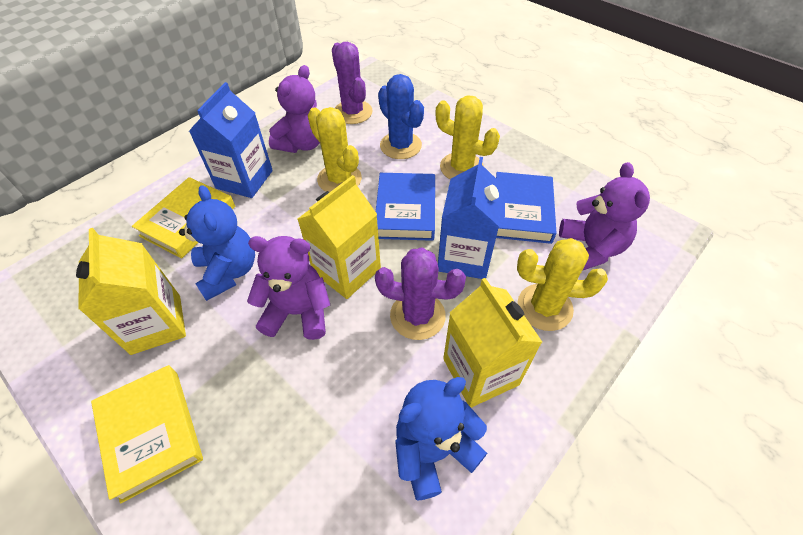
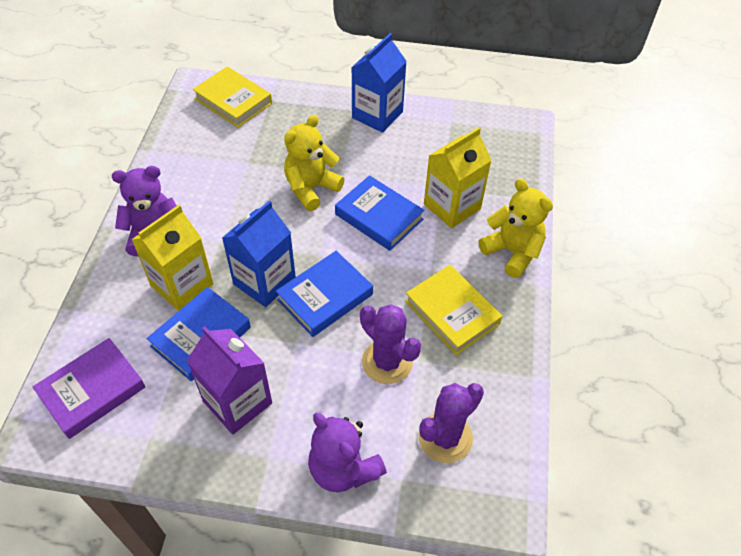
blue book: [376,173,435,241] [496,172,556,244] = 2 -> [147,287,251,381] [276,251,373,337] [335,175,425,251] = 3
blue cactus: [378,74,424,159] = 1 -> none = 0
blue teddy bear: [179,185,255,301] [395,377,487,501] = 2 -> none = 0
purple book: none = 0 -> [33,338,146,439] = 1
purple carton: none = 0 -> [187,326,272,434] = 1
purple teddy bear: [247,236,330,340] [269,65,320,153] [559,162,650,271] = 3 -> [112,166,177,256] [308,413,387,492] = 2
yellow cactus: [308,107,362,193] [435,96,500,179] [517,238,608,331] = 3 -> none = 0
yellow carton: [76,228,186,355] [298,175,381,299] [443,278,542,408] = 3 -> [131,205,214,311] [424,127,492,228] = 2
yellow teddy bear: none = 0 -> [284,115,344,211] [479,178,553,278] = 2

